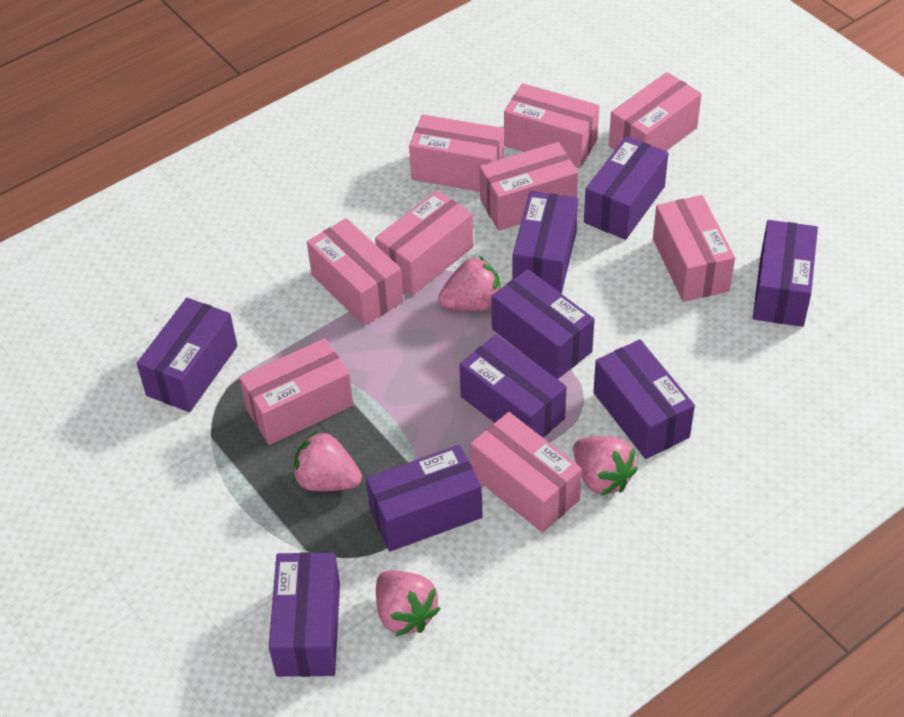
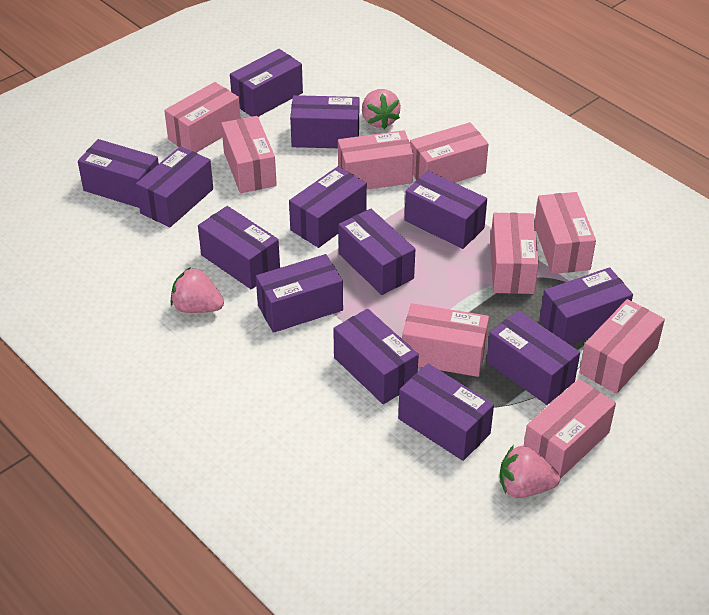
pink strawberry: [293,431,362,491] [376,570,440,636] [438,256,501,311] [573,436,638,496] = 4 -> [170,267,224,313] [362,89,401,129] [499,445,560,498] = 3
purple box: [137,298,237,412] [269,552,340,677] [366,445,482,552] [459,335,567,438] [491,269,595,379] [513,191,578,294] [584,136,669,240] [593,340,695,459] [753,220,818,327] = 9 -> [78,139,159,208] [136,146,213,227] [198,206,280,290] [230,49,303,117] [256,254,343,333] [289,166,367,248] [290,95,359,148] [333,309,419,404] [338,209,415,295] [398,363,494,461] [405,171,487,249] [487,310,580,405] [540,267,633,345] = 13

